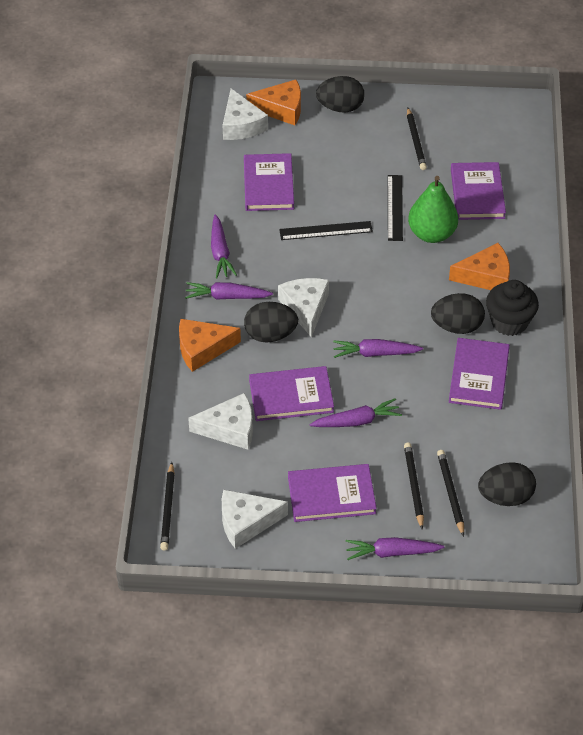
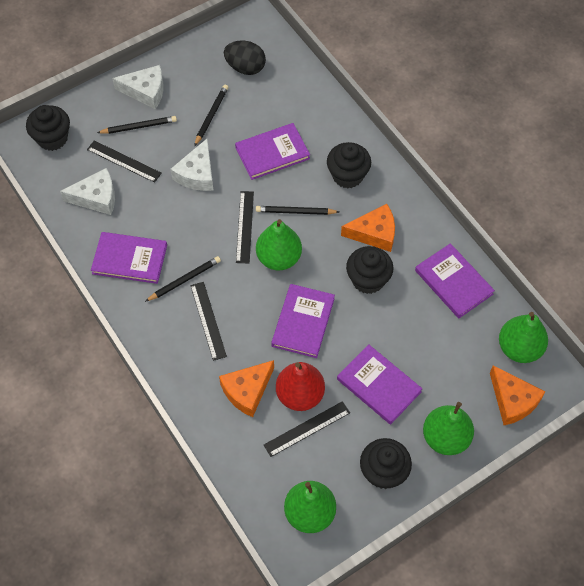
black cupcake: [486,280,539,336] = 1 -> [26,105,70,151] [327,142,371,188] [346,246,393,294] [360,438,412,489] = 4
black egg: [244,302,298,343] [316,76,364,113] [431,293,485,334] [478,462,536,506] = 4 -> [224,41,266,75] = 1
black ruler: [279,221,373,240] [388,175,403,241] = 2 -> [87,141,162,183] [190,282,227,361] [236,191,254,263] [264,401,350,457] = 4
green pear: [408,176,458,243] = 1 -> [256,219,302,270] [284,481,336,533] [423,402,474,455] [499,312,548,363] = 4
purple carrot: [185,282,273,300] [211,215,237,278] [309,398,402,427] [333,339,423,358] [345,537,444,560] = 5 -> none = 0
red pear: none = 0 -> [276,362,325,411] = 1
white cheese: [188,393,253,450] [222,489,288,549] [223,89,268,140] [278,278,329,338] = 4 -> [60,168,115,215] [112,65,164,109] [171,139,214,191] = 3

